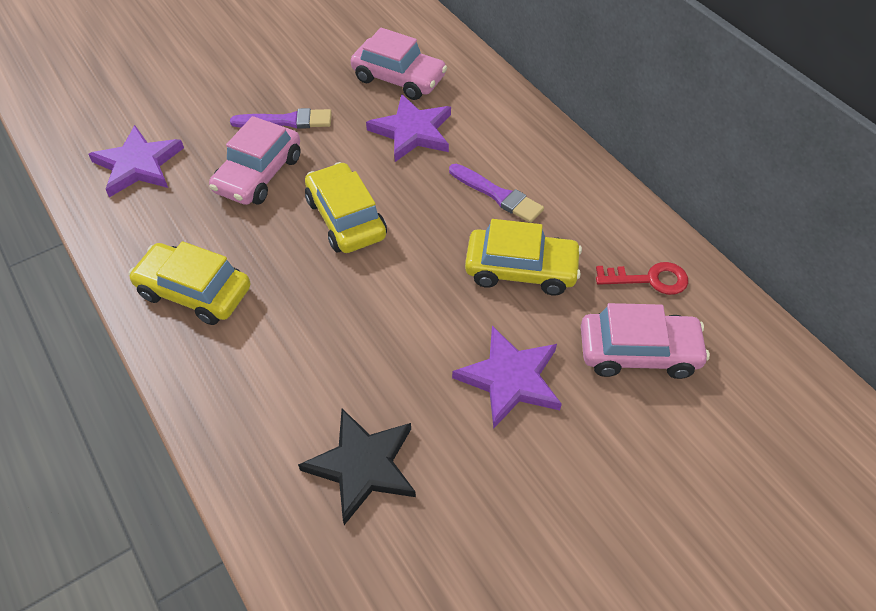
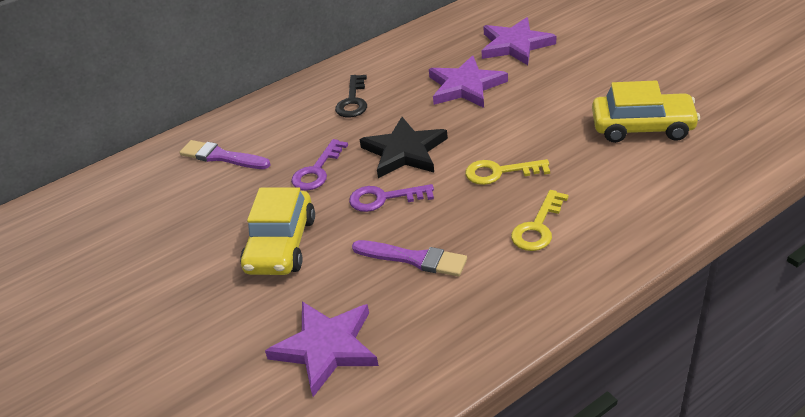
black key: none = 0 -> [335,75,367,117] = 1
pink car: [209,116,301,205] [351,28,447,100] [581,303,710,379] = 3 -> none = 0
purple key: none = 0 -> [291,139,348,191] [349,184,434,212] = 2
red key: [596,262,688,295] = 1 -> none = 0
yellow car: [128,241,251,325] [305,162,387,253] [465,219,582,295] = 3 -> [240,187,315,275] [592,81,700,143] = 2
yellow key: none = 0 -> [465,159,550,185] [511,190,569,251] = 2

